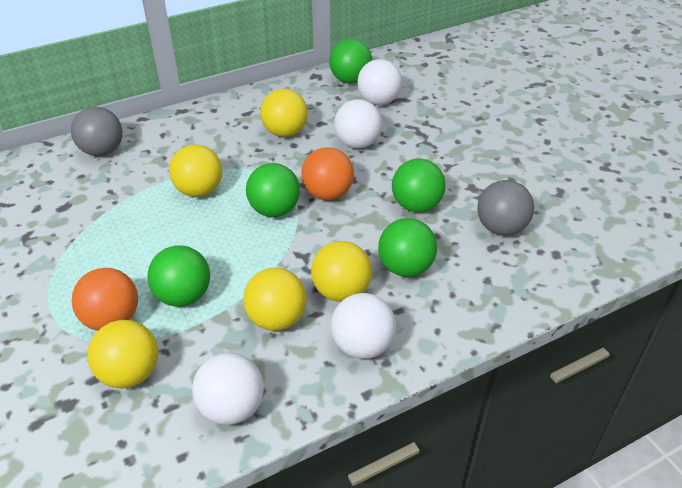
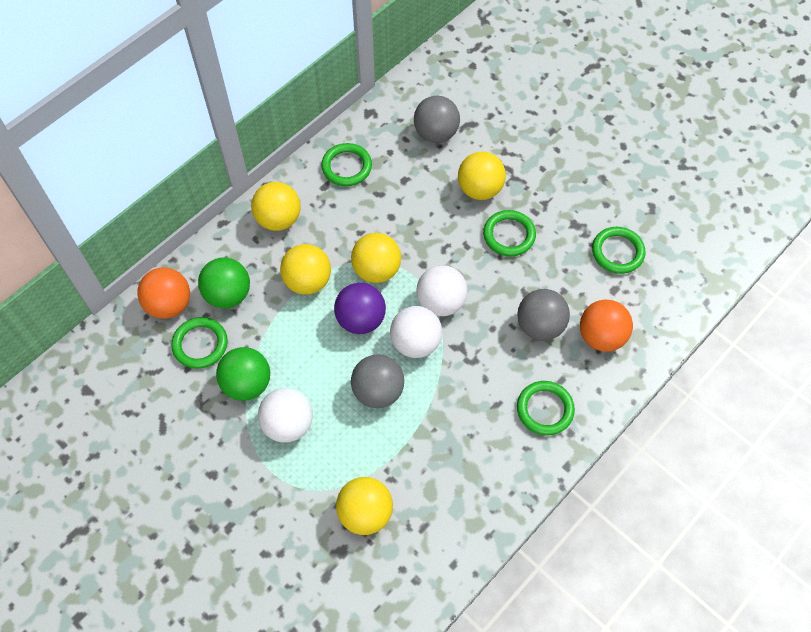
green ball: [148,246,210,307] [246,163,300,217] [329,39,372,84] [378,218,437,277] [392,158,446,212] = 5 -> [198,258,250,308] [216,347,270,401] = 2
green ring: none = 0 -> [171,317,228,369] [321,143,372,186] [483,210,536,256] [517,381,575,435] [592,227,645,274] = 5
grey ball: [71,107,123,156] [477,180,534,236] = 2 -> [351,355,404,408] [414,96,460,143] [517,289,570,341] = 3
purple ball: none = 0 -> [334,283,386,334] = 1
white ball: [192,353,264,425] [331,293,396,359] [334,99,382,148] [357,59,402,105] = 4 -> [258,388,313,443] [390,306,442,358] [416,265,468,316] = 3

